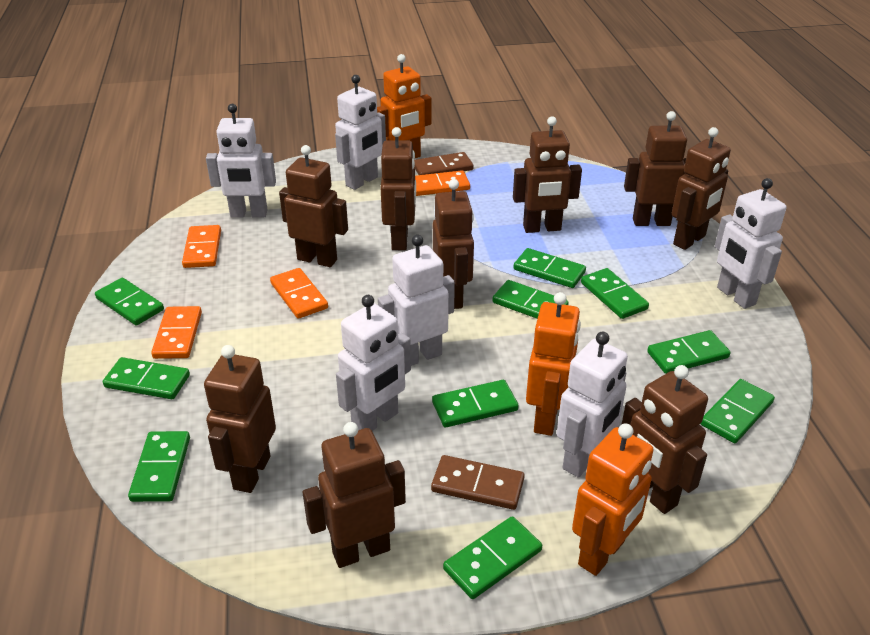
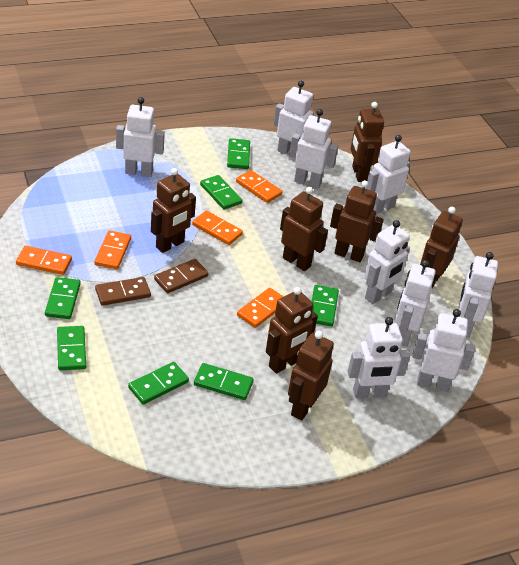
brown robot: [204,345,276,493] [279,145,348,267] [302,422,406,568] [380,127,416,250] [433,179,474,309] [513,116,582,233] [621,365,708,514] [624,111,687,226] [672,127,731,250] = 9 -> [151,168,196,253] [266,287,318,374] [280,187,328,271] [288,331,334,420] [330,180,384,262] [351,102,384,182] [420,207,463,288] = 7
green domino: [95,278,164,326] [103,357,190,399] [128,431,190,502] [432,380,519,427] [443,516,542,599] [492,280,569,319] [513,248,586,288] [581,268,649,319] [647,330,730,374] [701,379,775,443] = 10 -> [45,277,81,319] [57,326,86,370] [128,362,189,404] [194,363,254,400] [200,175,242,210] [227,138,250,169] [312,285,339,327] = 7
orange domino: [151,306,202,359] [182,225,221,268] [270,268,328,319] [415,170,470,196] = 4 -> [16,246,72,275] [94,230,131,269] [192,211,243,245] [236,170,282,203] [237,288,284,328] = 5
orange robot: [377,54,431,158] [526,292,581,436] [572,423,653,576] = 3 -> none = 0
white robot: [206,104,276,218] [335,75,386,190] [336,295,411,431] [378,235,455,366] [557,332,628,478] [714,178,786,309] = 6 -> [116,97,165,177] [274,81,313,158] [289,109,338,188] [347,317,410,399] [364,220,410,304] [366,135,411,214] [394,260,436,347] [412,309,475,392] [458,252,498,338] = 9

